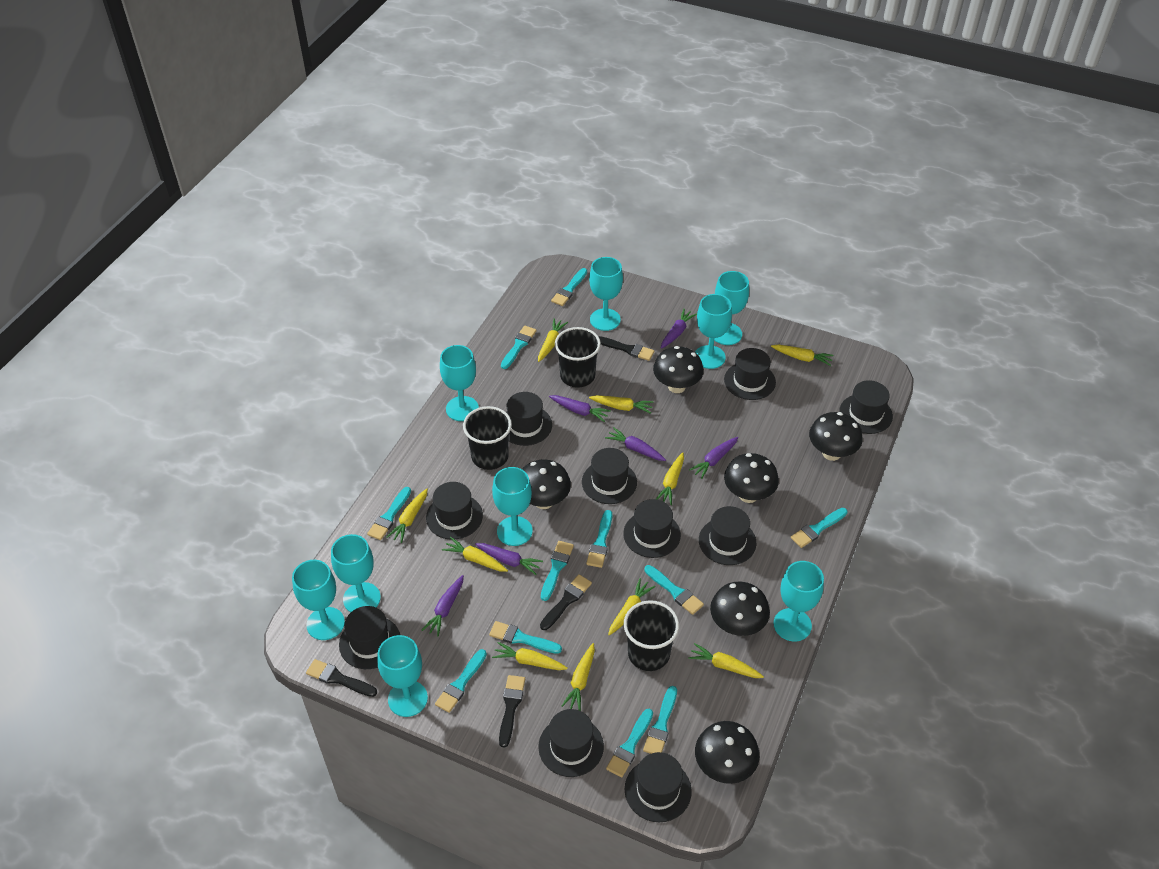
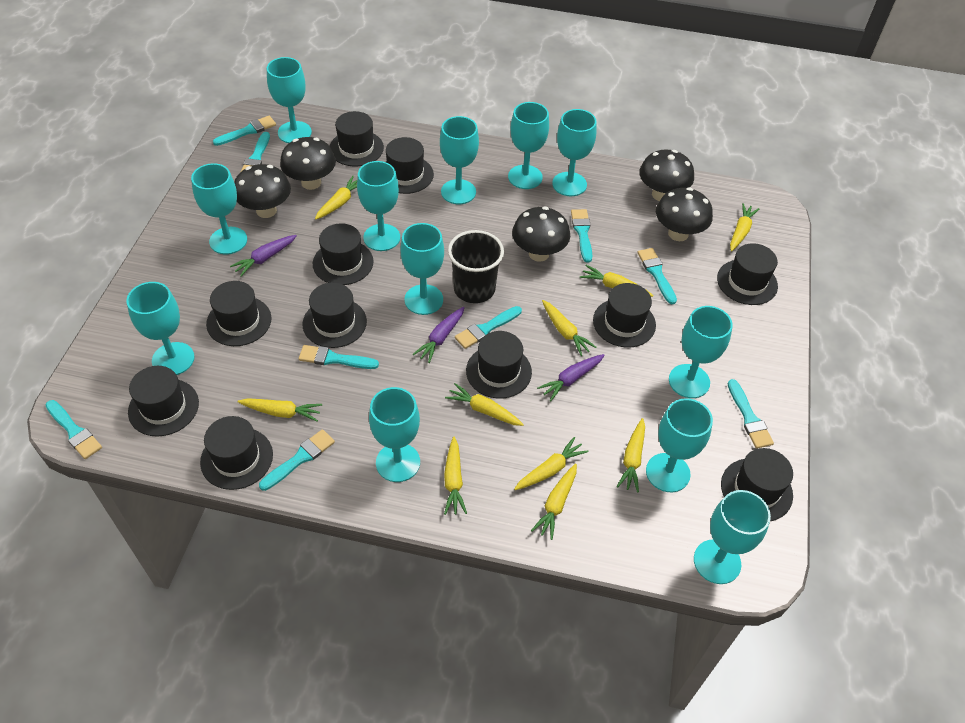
black brush: [306,659,377,697] [499,675,525,748] [540,574,592,630] [598,336,654,361] = 4 -> none = 0
black cup: [463,406,512,470] [555,327,601,388] [624,600,679,671] = 3 -> [448,230,504,303] = 1
black hat: [339,606,400,669] [426,482,483,540] [506,392,552,446] [538,709,604,777] [582,448,637,504] [623,499,681,558] [625,752,692,822] [699,506,756,565] [724,348,776,400] [839,380,893,434] = 10 -> [128,366,199,436] [200,416,273,490] [206,281,272,346] [302,283,367,348] [313,223,374,285] [330,111,384,166] [386,137,434,194] [466,331,532,399] [593,283,656,348] [717,243,778,305] [721,448,793,521] = 11
black mushroom: [522,459,571,509] [653,346,704,393] [695,721,760,784] [710,582,770,636] [724,453,779,503] [809,412,863,461] = 6 -> [234,164,291,218] [280,137,336,190] [512,206,570,262] [639,150,694,201] [656,187,713,241] = 5
purple carrot: [422,575,464,636] [475,543,543,575] [549,395,611,422] [605,427,666,461] [661,309,697,349] [689,437,738,479] = 6 -> [230,235,297,277] [413,307,465,363] [537,354,605,401] = 3
turquoise brush: [367,487,411,540] [435,649,487,713] [489,621,562,654] [501,326,537,369] [541,541,574,601] [551,268,587,306] [586,510,612,568] [606,709,653,777] [643,686,677,754] [644,565,704,615] [791,508,848,548] = 11 -> [46,400,102,459] [213,116,276,146] [241,132,270,171] [259,429,335,491] [299,345,379,369] [455,306,522,349] [571,209,592,263] [637,248,677,304] [728,379,774,449] = 9
turquoise goblet: [292,560,345,640] [331,534,381,612] [377,635,428,717] [440,345,479,421] [492,467,533,546] [589,257,623,331] [695,294,732,369] [714,271,749,345] [773,561,824,641] = 9 -> [126,282,195,375] [191,163,247,255] [267,57,312,143] [357,161,400,251] [369,387,420,482] [400,223,444,315] [440,116,479,204] [508,102,549,189] [552,109,597,196] [646,398,713,492] [669,306,733,398] [694,490,771,584] = 12

